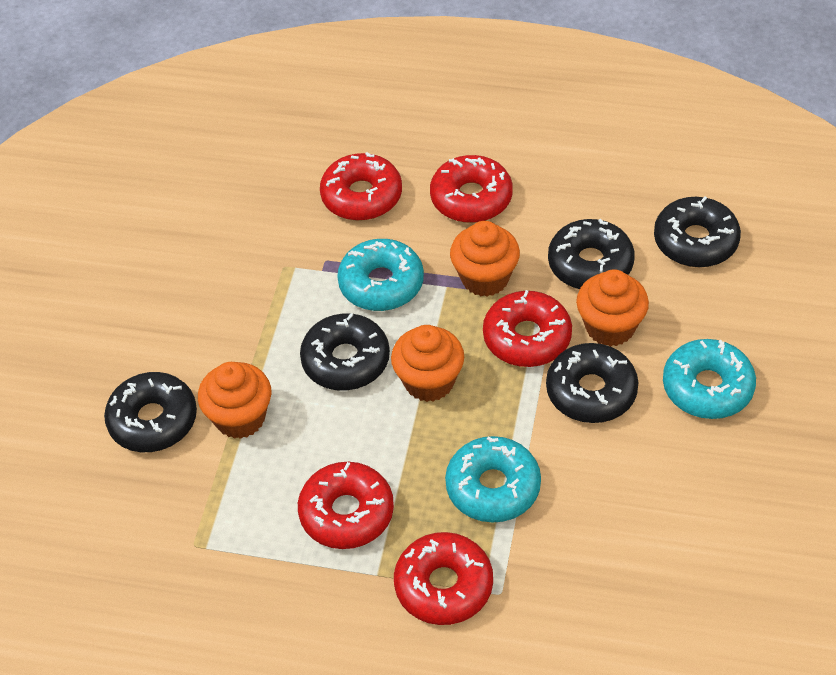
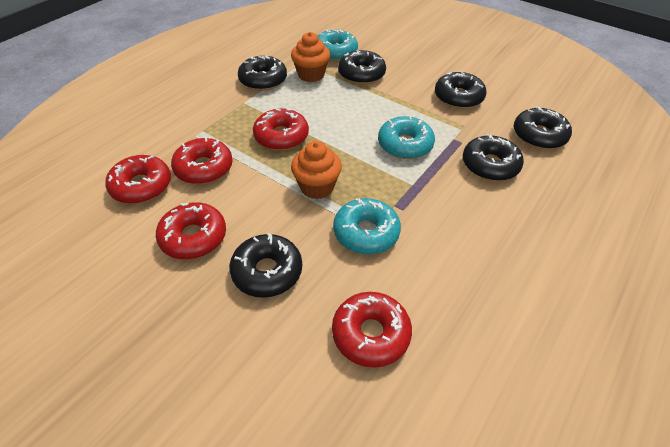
black donut: [104,372,197,452] [300,313,390,391] [546,343,638,423] [548,219,635,289] [654,196,741,267] = 5 -> [229,233,302,298] [238,56,287,91] [338,50,386,84] [435,72,486,109] [463,134,524,181] [514,106,572,149] = 6
orange cupcake: [198,362,271,439] [391,325,464,402] [450,221,520,297] [576,269,649,347] = 4 -> [291,32,330,82] [291,141,342,199] = 2

